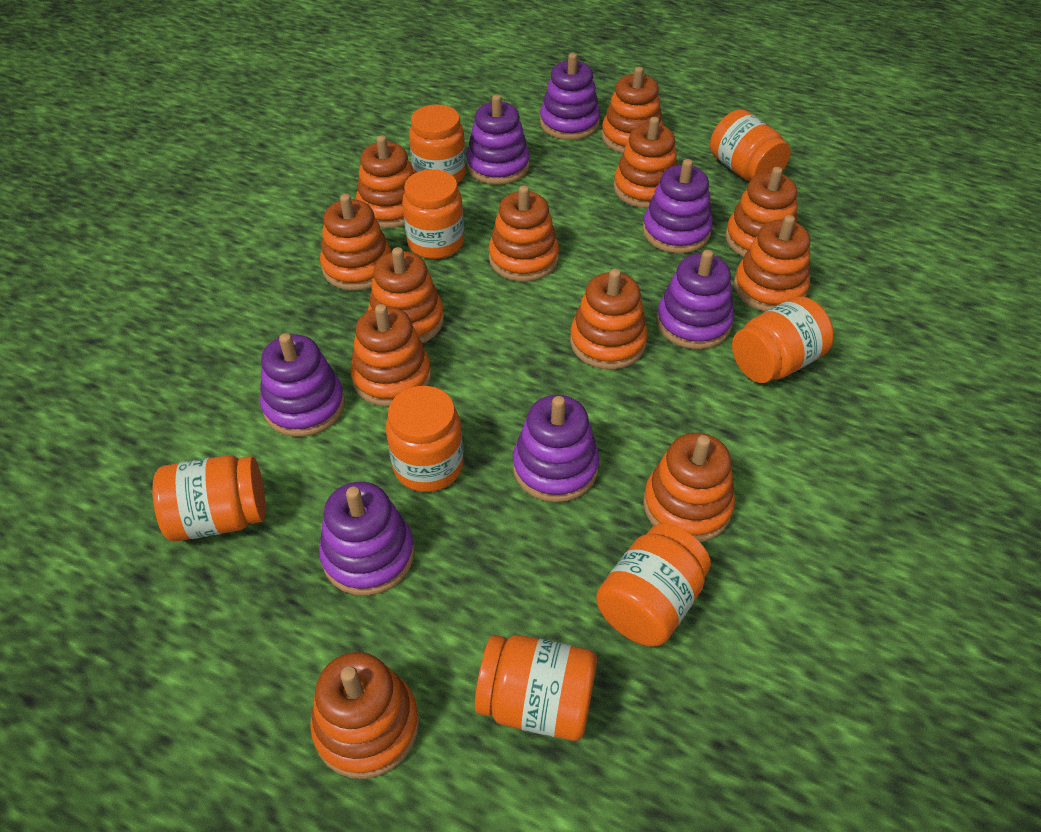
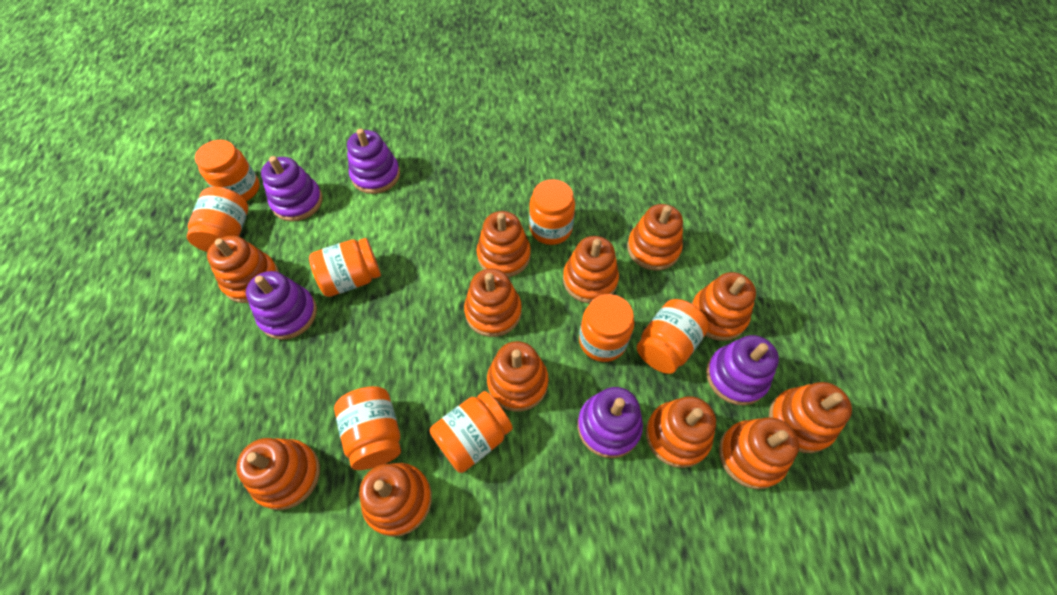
purple stacking toy: [260,333,345,437] [319,482,415,596] [466,95,530,185] [513,395,599,502] [540,53,600,140] [643,159,713,253] [657,250,734,349] = 7 -> [246,271,317,340] [261,156,323,222] [347,128,400,194] [578,387,643,458] [706,335,779,405] = 5

